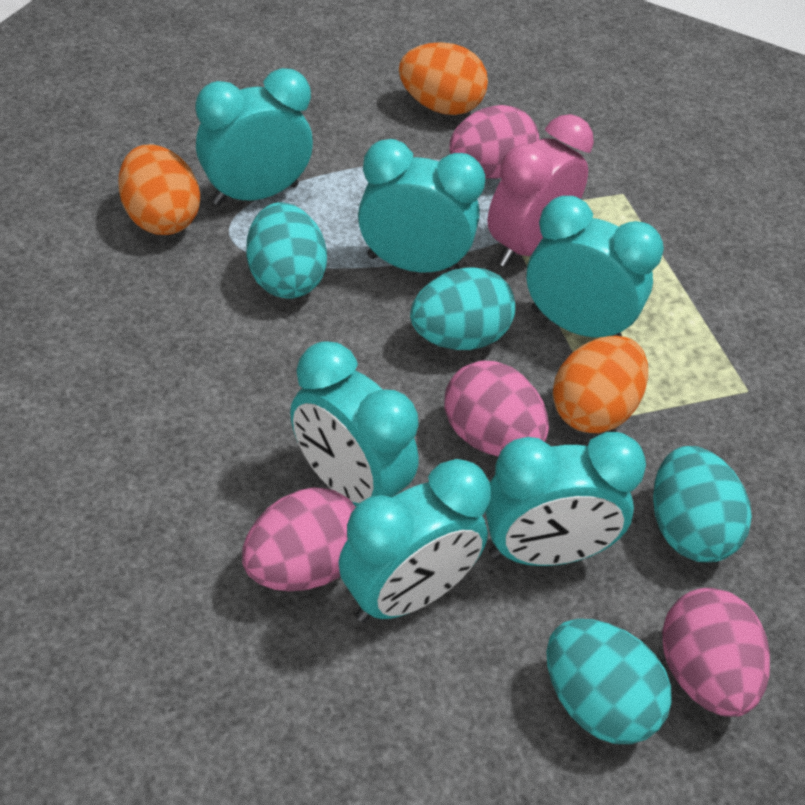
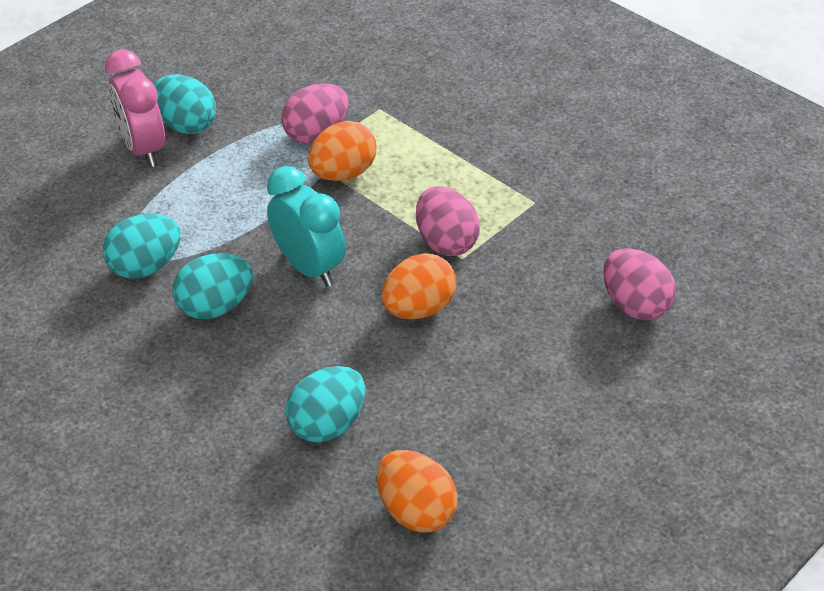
pink egg: [242,487,356,591] [444,360,549,457] [449,105,539,179] [662,588,770,717] = 4 -> [281,83,349,144] [416,186,480,256] [603,248,676,320] = 3
turquoise clock: [196,68,313,205] [290,341,419,506] [339,459,491,623] [358,139,485,272] [485,432,646,566] [527,196,664,337] = 6 -> [267,166,346,287] = 1

